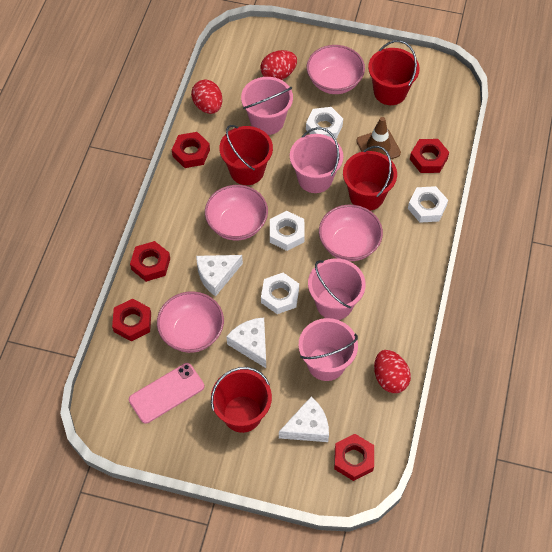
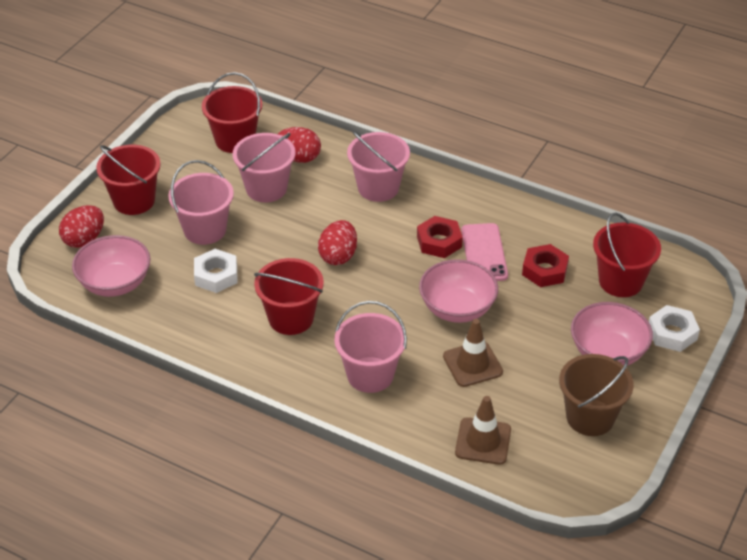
brown bucket: none = 0 -> [559,354,634,436] = 1
brown traffic cone: [356,117,401,159] = 1 -> [443,319,503,387] [455,396,511,465] = 2
pink bowl: [157,291,224,353] [205,185,268,241] [307,45,365,94] [319,205,383,261] = 4 -> [72,235,150,297] [419,259,498,323] [571,302,653,366] = 3
red nut: [112,299,151,342] [130,241,170,282] [172,132,210,168] [334,434,374,481] [410,139,449,173] = 5 -> [417,216,463,258] [522,244,569,287] = 2
white cheese: [196,255,243,296] [226,317,266,368] [279,396,329,442] = 3 -> none = 0
white nut: [261,273,299,314] [270,211,305,251] [306,107,343,139] [408,186,448,223] = 4 -> [194,249,238,293] [649,305,700,352] = 2

